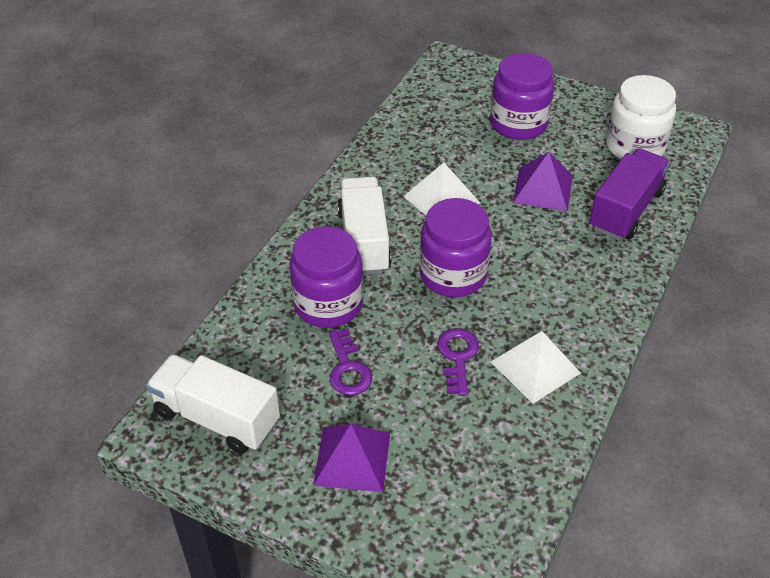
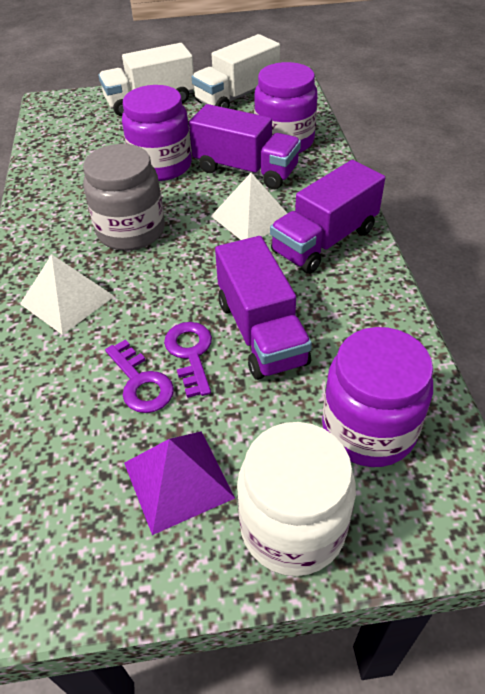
grey jar: none = 0 -> [83,144,165,251] = 1
purple pyramid: [313,424,390,492] [513,152,573,211] = 2 -> [124,431,235,535] = 1
purple truck: [589,148,670,240] = 1 -> [189,104,301,189] [215,236,312,380] [270,160,385,274] = 3

